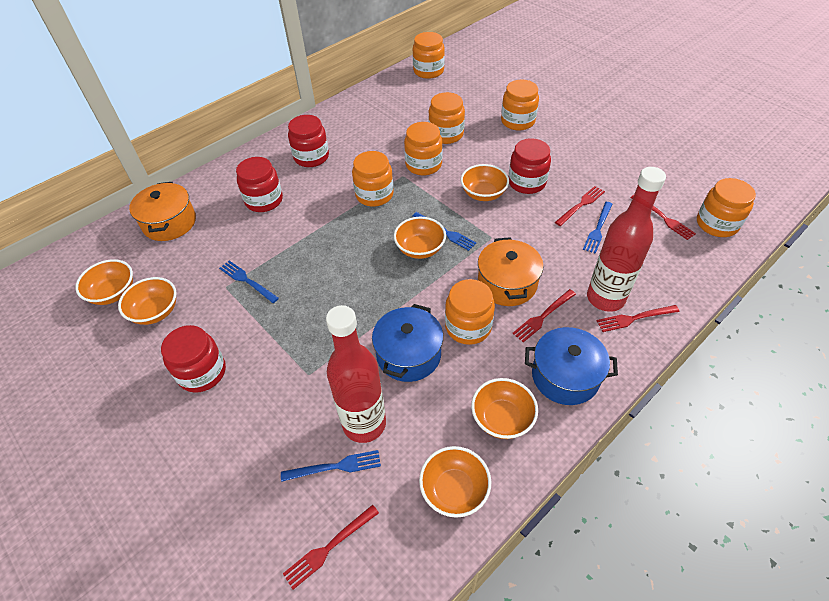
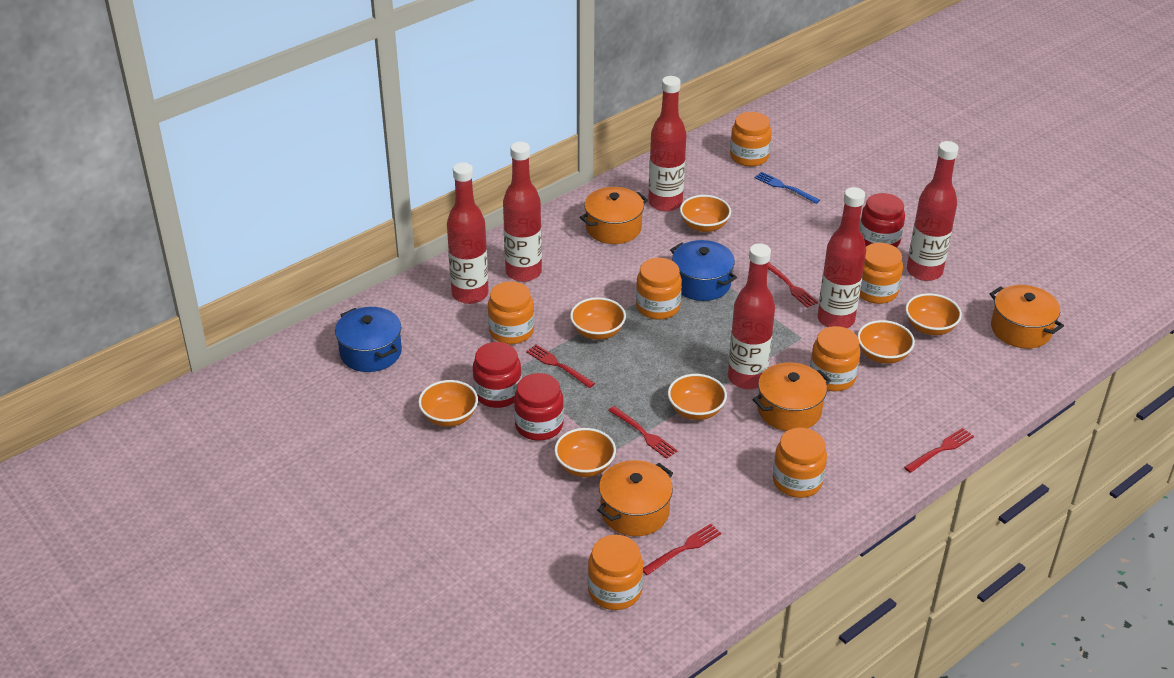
blue fork: [219,260,279,303] [281,450,381,482] [413,212,476,251] [583,202,613,254] = 4 -> [754,172,820,204] = 1
orange bowl: [75,259,133,305] [118,277,177,325] [394,217,446,259] [419,446,491,518] [461,164,509,201] [471,378,538,439] = 6 -> [418,380,478,427] [554,428,616,477] [570,297,626,340] [668,374,727,420] [680,195,731,232] [857,320,915,364] [905,293,962,335] = 7
orange pot: [129,182,196,241] [478,237,543,306] = 2 -> [580,187,648,244] [597,460,673,536] [753,362,831,431] [990,285,1064,348] = 4
red bottle: [326,305,386,443] [587,167,666,312] = 2 -> [447,162,489,304] [503,142,542,282] [648,76,687,212] [728,244,775,389] [818,187,866,328] [907,141,959,281] = 6
red jar: [161,325,226,393] [236,157,283,212] [288,115,329,167] [509,138,551,194] = 4 -> [473,342,522,408] [514,373,564,441] [860,193,905,248] = 3

